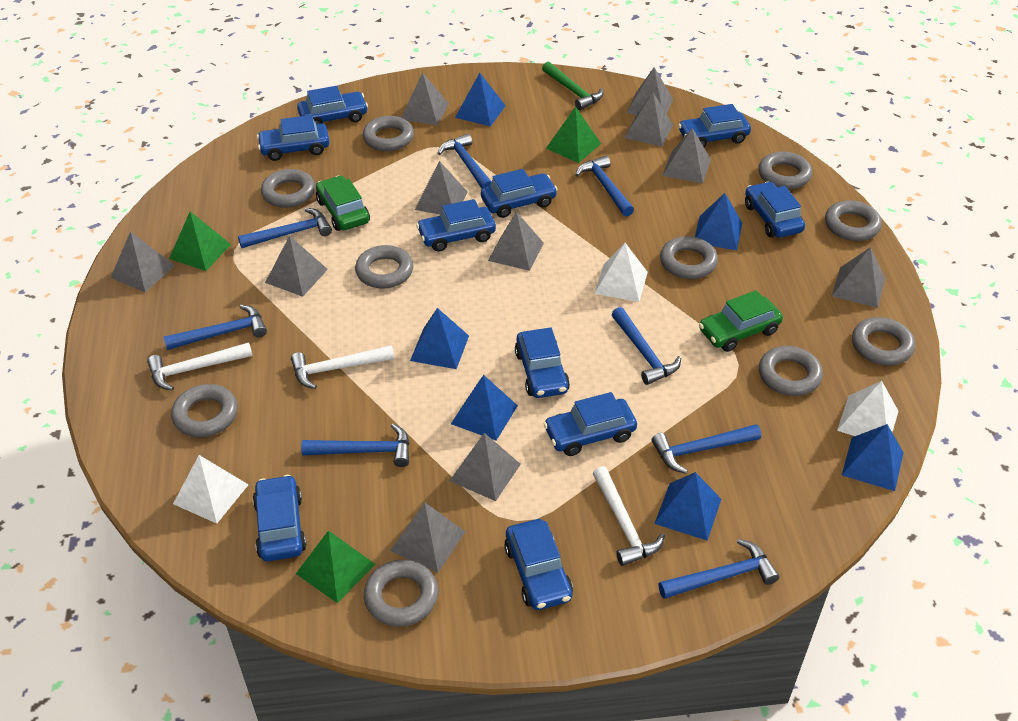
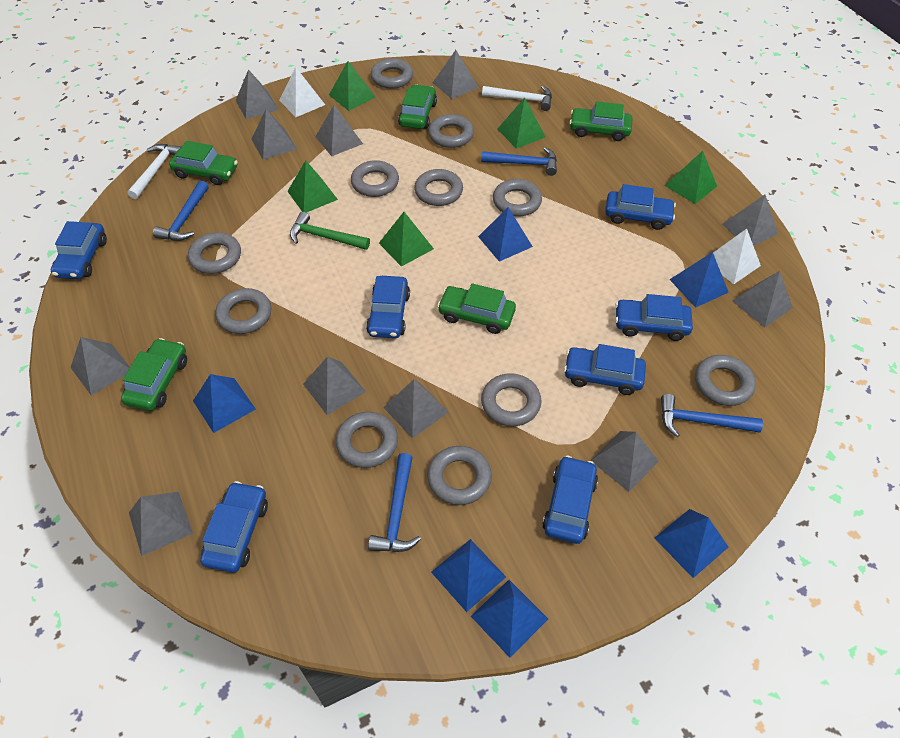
blue car: [253,475,307,562] [257,115,329,161] [297,86,368,124] [416,199,496,251] [481,169,558,218] [504,519,573,610] [515,327,570,398] [543,392,637,456] [678,104,751,147] [745,181,805,238] = 10 -> [51,221,107,279] [200,481,268,573] [366,276,410,338] [542,456,598,544] [564,344,646,395] [605,184,676,230] [615,294,693,341] = 7
blue hammer: [164,305,267,350] [238,208,332,248] [301,424,410,467] [438,134,491,189] [576,155,634,216] [612,307,681,385] [652,424,761,474] [658,539,780,599] = 8 -> [153,181,209,241] [368,453,421,552] [481,147,557,176] [661,394,763,437] = 4
green car: [316,176,370,231] [699,290,783,352] = 2 -> [121,338,187,411] [169,141,238,185] [398,84,437,129] [437,283,516,334] [569,102,632,141] = 5
green pyramid: [169,212,231,271] [296,530,376,603] [546,106,601,163] = 3 -> [287,160,338,213] [329,61,376,111] [379,212,434,267] [498,98,545,149] [664,151,717,204] = 5
grey ring: [171,384,238,437] [261,169,315,208] [355,245,413,289] [363,116,414,151] [364,560,438,627] [660,236,718,279] [758,152,812,189] [759,346,823,396] [825,200,882,241] [852,317,915,365] = 10 -> [188,232,241,274] [215,288,272,334] [336,412,398,468] [351,160,399,197] [370,58,413,89] [414,169,463,206] [427,446,492,505] [428,114,474,148] [481,373,542,426] [493,179,542,217] [695,355,756,406] = 11
white hammer: [147,342,253,391] [291,345,394,389] [593,466,665,566] = 3 -> [127,144,182,199] [482,86,552,111] = 2
white pyramid: [173,455,249,524] [594,243,648,302] [837,381,898,436] = 3 -> [279,67,325,117] [713,229,761,284] = 2

